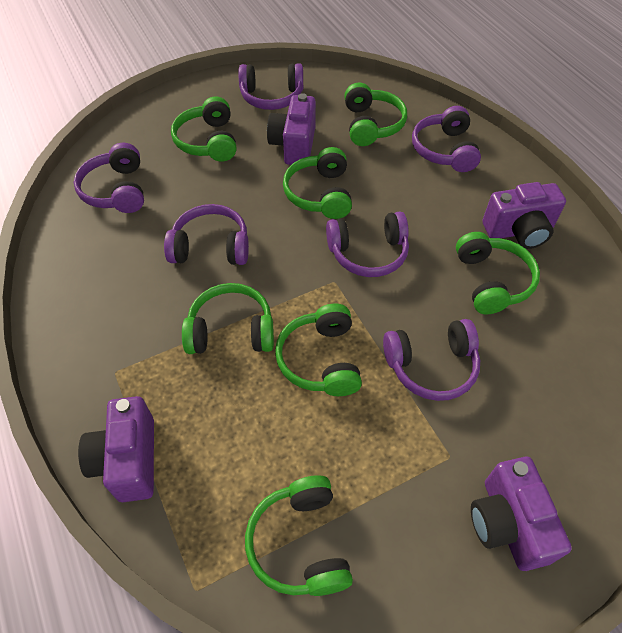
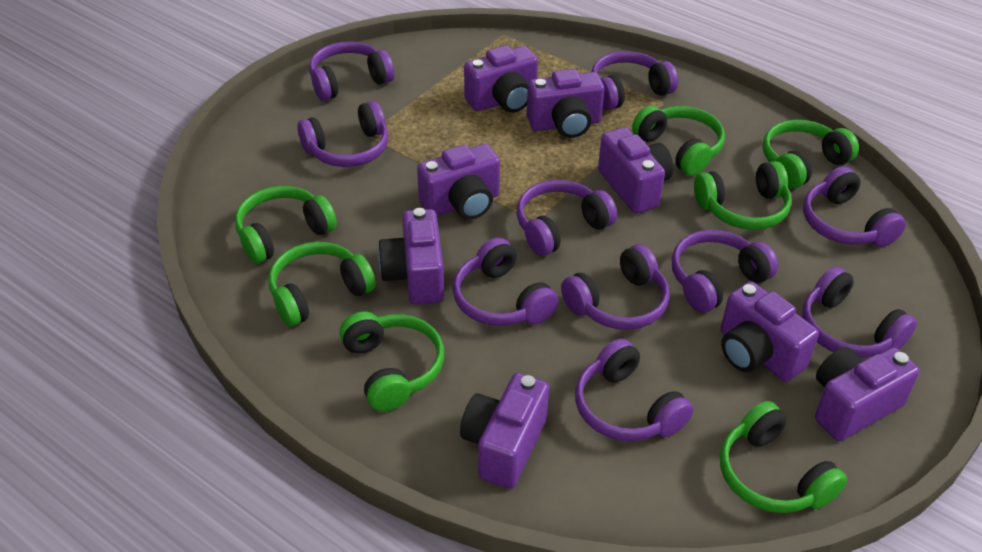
purple camera: [78,396,154,502] [267,93,316,165] [471,457,572,571] [482,182,566,249] = 4 -> [378,208,444,305] [417,144,500,219] [460,373,549,489] [464,45,538,113] [527,69,605,138] [598,127,673,214] [721,281,819,382] [815,347,920,441] = 8
purple headphones: [74,143,144,213] [164,204,249,265] [238,63,303,110] [326,211,409,277] [383,319,480,401] [412,106,481,172] = 6 -> [297,101,388,167] [309,41,394,101] [453,237,559,326] [516,180,617,256] [561,244,670,330] [575,338,693,441] [591,51,678,110] [671,230,779,313] [802,266,917,358] [803,166,906,247] = 10

